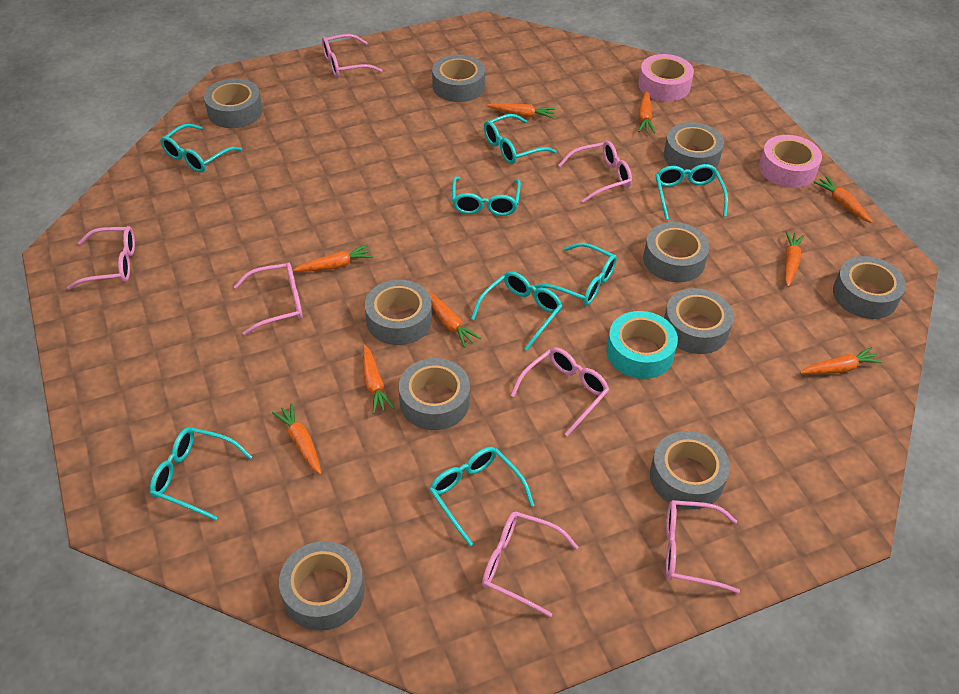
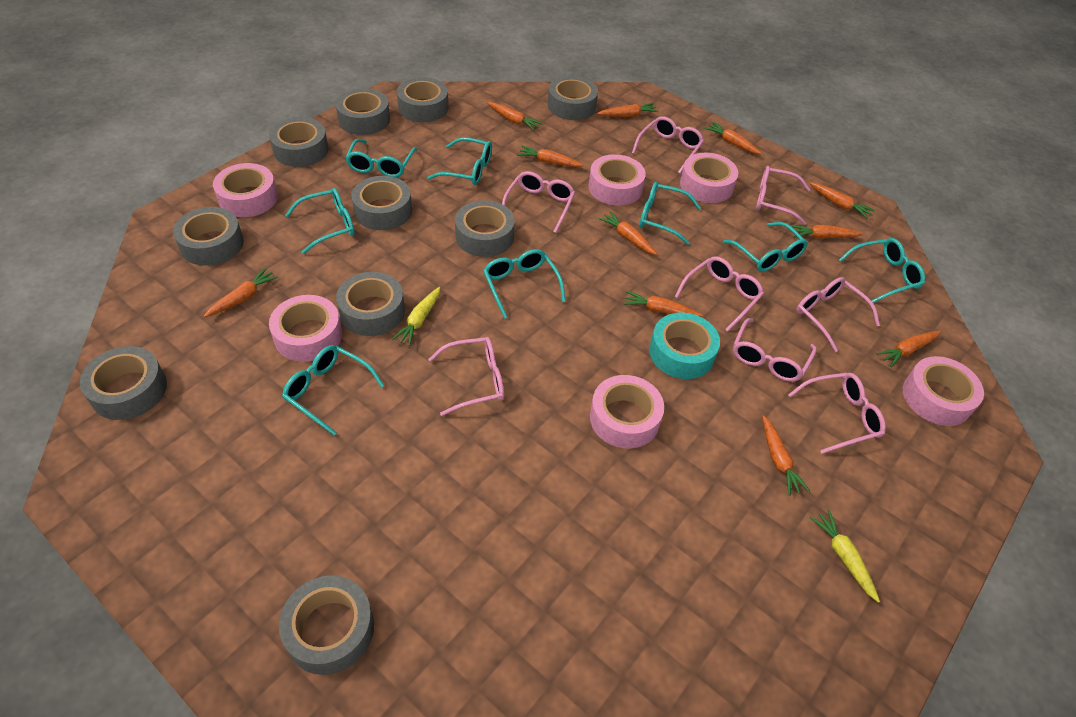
orange carrot: [272,403,322,475] [293,245,373,272] [363,344,394,414] [428,292,481,348] [487,103,555,119] [638,91,655,133] [785,231,804,287] [800,347,883,374] [813,176,873,223] = 9 -> [204,268,278,317] [487,102,543,131] [517,146,584,167] [597,103,659,117] [598,211,657,255] [623,291,703,317] [704,122,762,155] [762,415,810,496] [790,225,863,239] [809,182,875,219] [877,331,941,367] = 11
pink glasses: [67,226,135,290] [234,262,303,335] [322,34,382,77] [482,512,578,617] [511,347,609,436] [558,141,632,203] [666,500,740,594] = 7 -> [428,337,504,416] [502,171,575,233] [632,116,704,174] [675,256,764,331] [733,318,817,382] [756,166,811,225] [788,373,886,454] [797,277,880,352] = 8
pink tape: [638,54,694,101] [759,135,822,188] = 2 -> [213,163,278,217] [269,295,342,362] [589,154,646,206] [590,375,664,449] [680,153,738,203] [903,356,984,426] = 6
yellow carrot: none = 0 -> [392,287,440,346] [810,509,880,603] = 2

